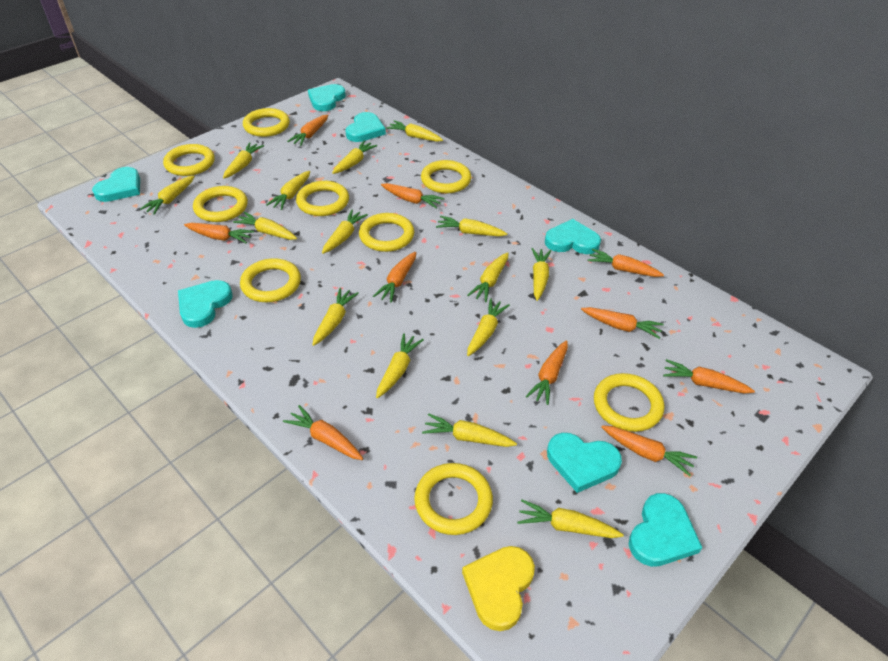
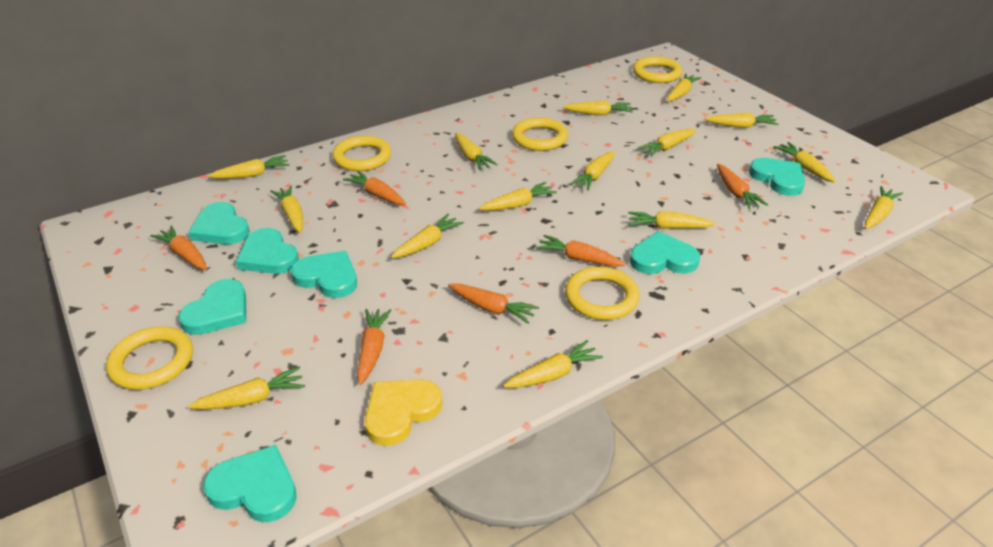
orange carrot: [184,223,254,243] [283,405,363,460] [287,115,328,146] [373,252,416,303] [381,183,444,209] [526,340,568,405] [581,307,664,339] [588,249,664,277] [601,425,697,476] [663,359,755,393] = 10 -> [150,225,207,270] [343,171,406,205] [357,309,392,385] [448,283,539,324] [536,235,626,267] [717,164,768,209] = 6
yellow ring: [163,144,215,176] [193,186,248,222] [240,258,301,302] [243,108,290,137] [296,181,349,216] [359,213,414,252] [414,463,493,535] [421,160,471,193] [594,373,664,432] = 9 -> [106,326,193,390] [332,136,391,171] [512,118,568,151] [565,267,640,320] [633,57,682,83] = 5

